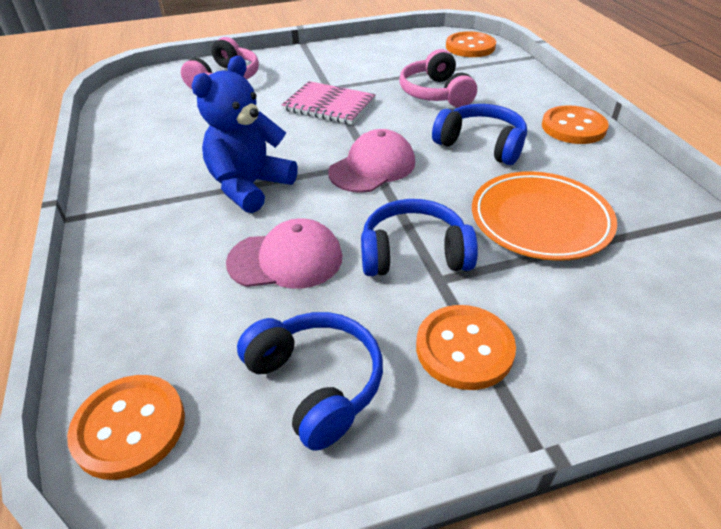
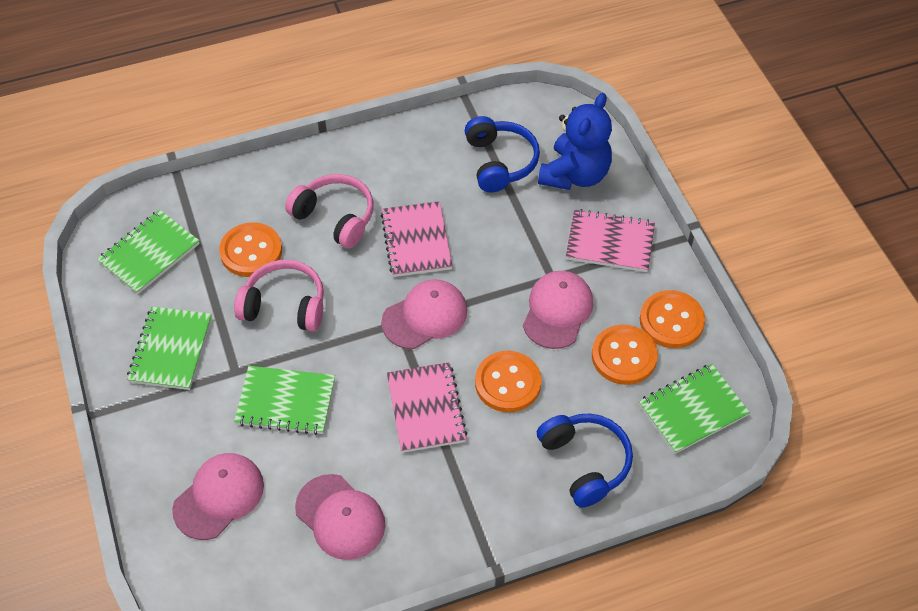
blue headphones: [237,312,383,451] [361,199,478,276] [432,104,527,165] = 3 -> [465,116,540,193] [537,414,633,508] = 2
green notebook: none = 0 -> [97,210,200,294] [127,306,212,390] [234,366,335,435] [639,364,750,454] = 4
orange plate: [472,171,617,261] = 1 -> none = 0
pink cap: [226,218,342,289] [328,129,415,193] = 2 -> [172,453,264,540] [295,474,385,560] [381,279,467,349] [523,271,593,349] = 4
pink notebook: [282,81,376,125] = 1 -> [381,201,452,277] [387,362,467,453] [566,209,655,272] = 3

